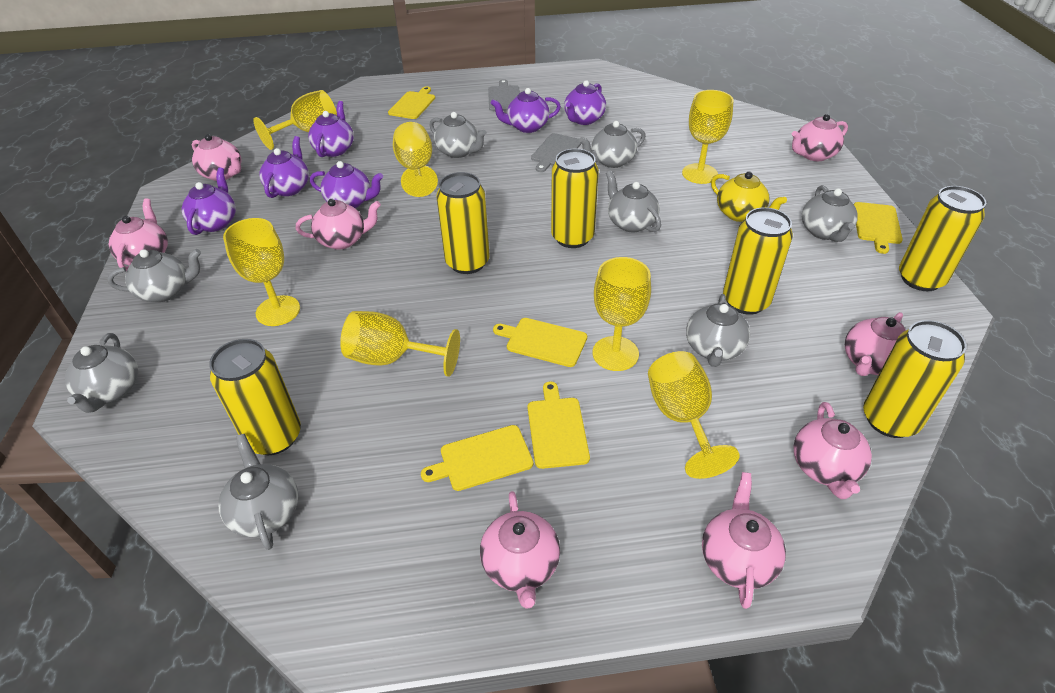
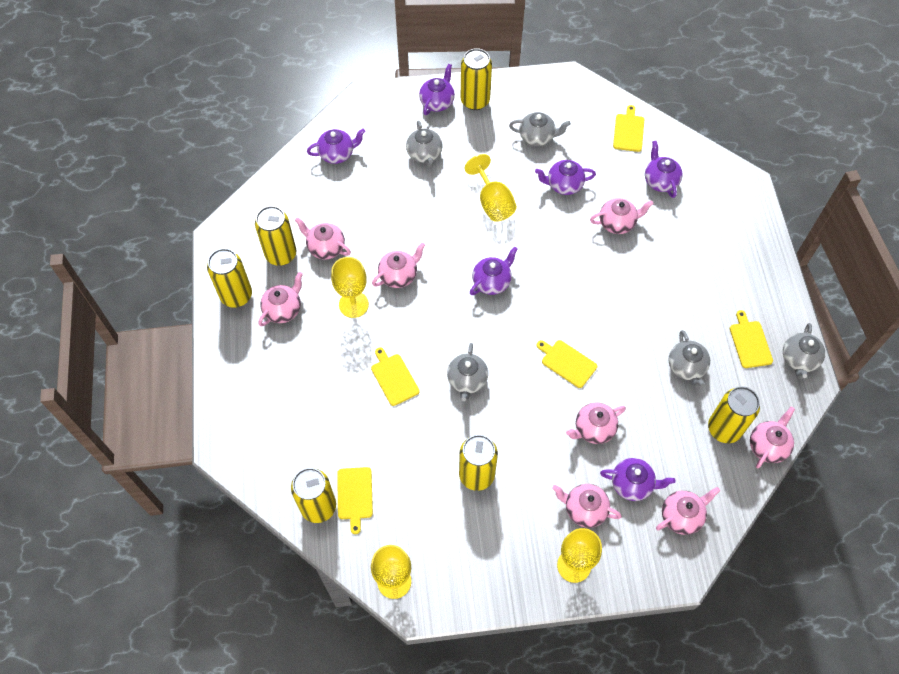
grey cutting board: [488,79,520,111] [531,133,582,172] = 2 -> none = 0
grey teapot: [65,333,138,413] [107,249,201,302] [219,434,298,550] [429,112,487,158] [579,121,645,168] [606,170,661,232] [686,294,750,367] [802,185,858,242] = 8 -> [406,121,443,168] [447,343,488,402] [509,112,571,146] [668,330,710,388] [783,323,825,379] = 5
yellow goblet: [223,218,300,326] [253,90,337,150] [340,311,460,377] [393,122,438,197] [593,257,651,371] [648,351,740,479] [682,90,733,184] = 7 -> [331,257,369,318] [371,545,411,599] [465,154,517,222] [557,528,602,583] = 4
yellow teapot: [711,172,787,222] = 1 -> none = 0

